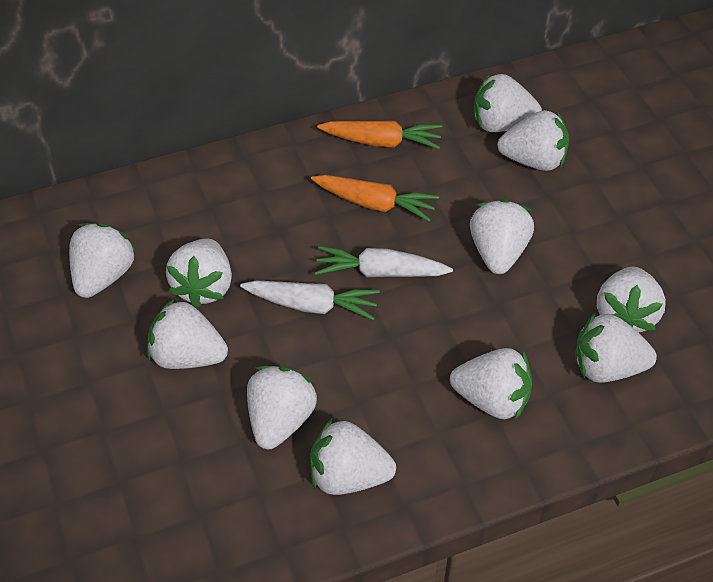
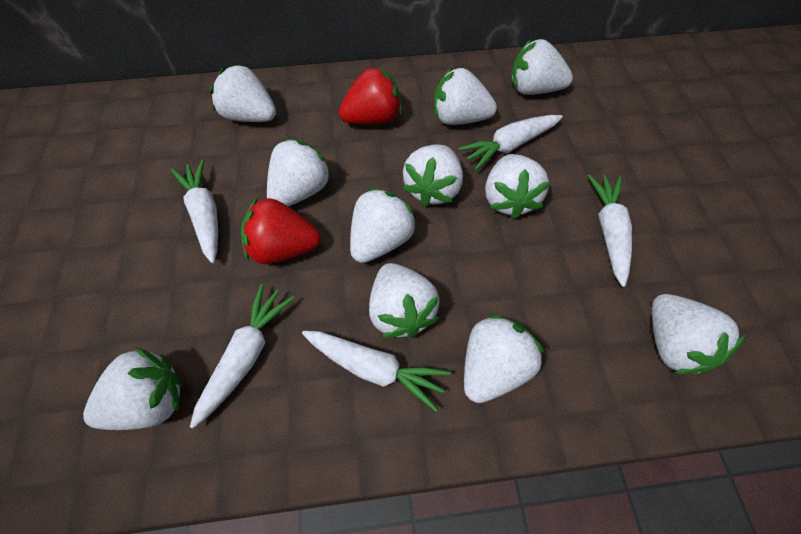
orange carrot: [311,175,439,222] [317,121,442,149] = 2 -> none = 0
red strawberry: none = 0 -> [240,197,321,264] [339,67,402,125] = 2
white carrot: [240,281,380,320] [315,246,453,277] = 2 -> [171,159,218,263] [190,284,294,428] [302,331,451,412] [458,115,563,170] [587,174,632,287] = 5

